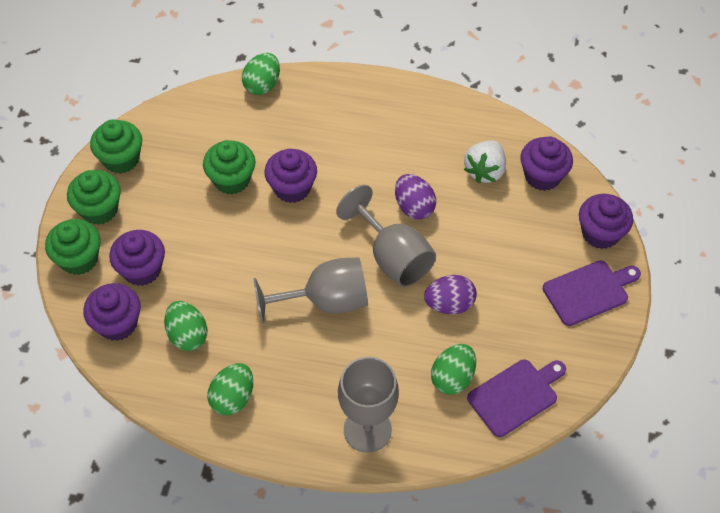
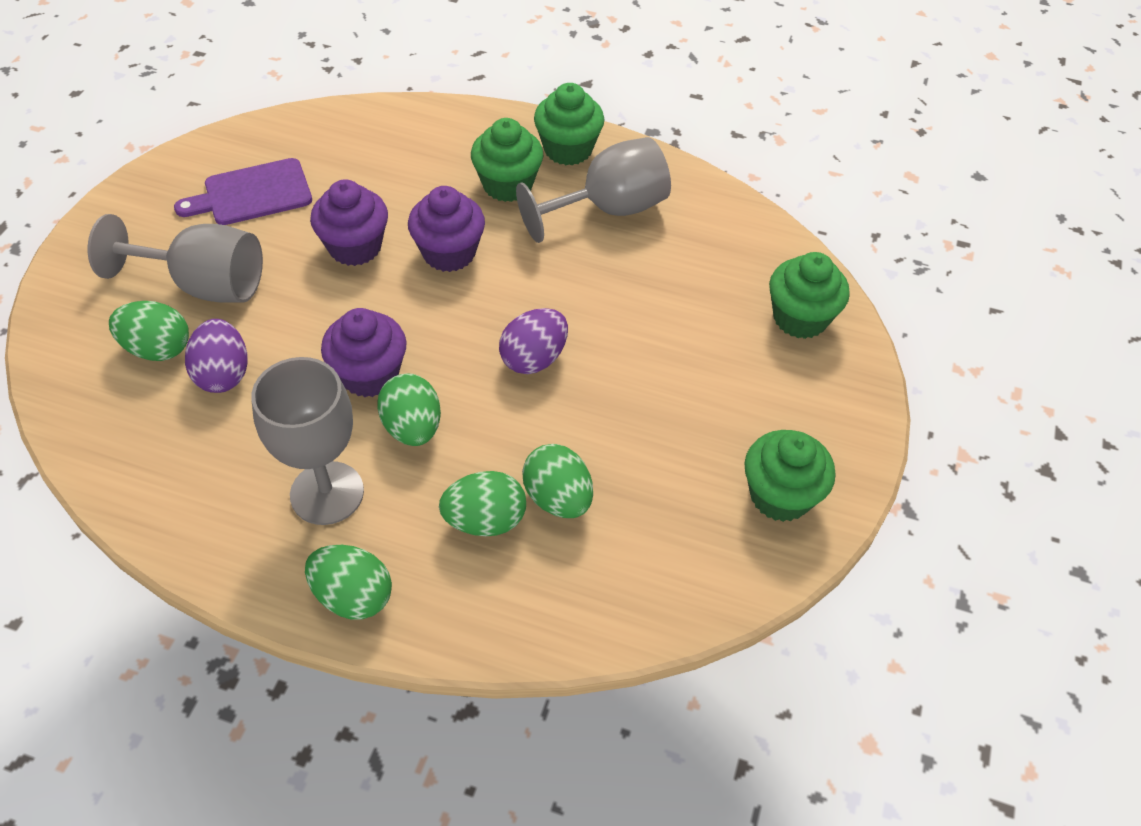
green egg: [164,301,207,351] [207,363,253,415] [242,53,280,95] [431,344,476,395] = 4 -> [109,301,189,361] [305,545,392,620] [377,373,441,446] [439,471,526,536] [522,444,593,518] = 5
purple cupcake: [83,283,141,341] [109,230,165,286] [264,149,317,203] [521,137,573,191] [579,194,633,249] = 5 -> [310,179,388,266] [321,308,407,397] [408,186,485,272] = 3
purple cutting board: [467,359,566,437] [543,260,641,326] = 2 -> [174,158,312,225] = 1
white strawberry: [464,141,506,183] = 1 -> none = 0

